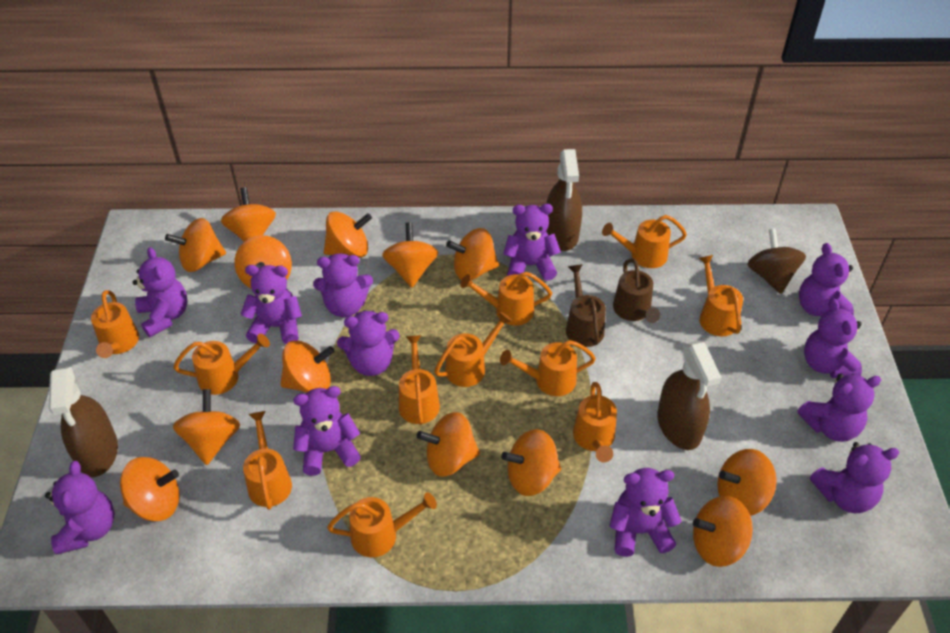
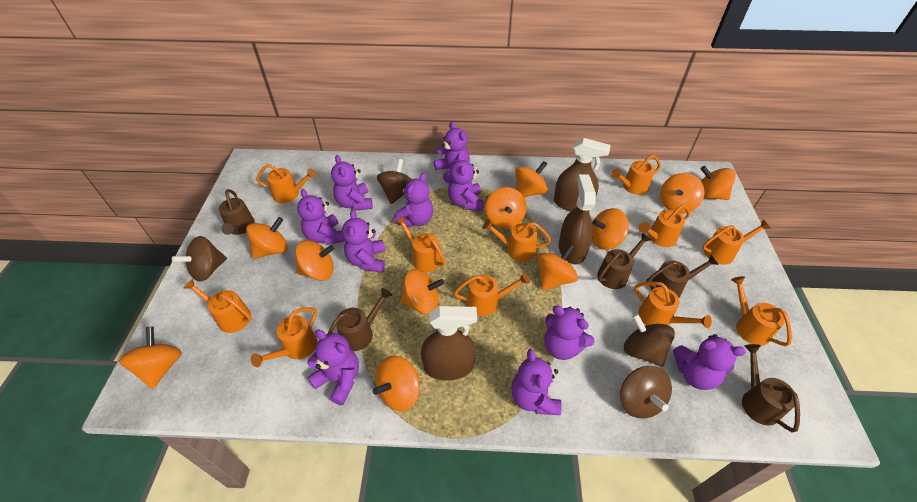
brown spinning top: [747,229,806,294] = 1 -> [172,236,227,282] [377,159,412,204] [620,366,672,418] [624,314,675,367] = 4
brown watering can: [566,264,606,347] [613,259,660,323] = 2 -> [219,189,255,235] [327,288,392,351] [597,233,651,289] [646,255,719,298] [742,344,800,432] = 5
orange spinning top: [120,457,179,521] [165,218,226,272] [173,389,240,465] [221,187,276,242] [234,235,292,289] [280,340,335,393] [324,211,372,258] [382,222,439,287] [416,412,480,477] [446,228,499,280] [501,429,561,496] [693,496,753,567] [717,449,777,516] = 13 -> [119,327,182,389] [246,217,288,259] [295,240,334,281] [373,356,420,411] [400,269,444,314] [485,187,527,229] [515,161,548,197] [537,244,578,291] [592,208,629,250] [660,173,704,214] [700,166,736,200] = 11
purple teddy bear: [45,461,114,555] [133,247,188,337] [240,265,302,344] [293,386,361,476] [313,253,373,317] [337,310,400,376] [503,204,561,281] [609,468,681,557] [797,373,881,442] [799,243,854,316] [804,298,862,378] [810,442,900,513] = 12 -> [297,189,345,245] [307,330,359,405] [331,155,373,210] [342,210,386,273] [393,173,433,227] [434,122,470,183] [448,153,484,211] [511,349,562,415] [544,306,595,360] [673,334,746,390] = 10

